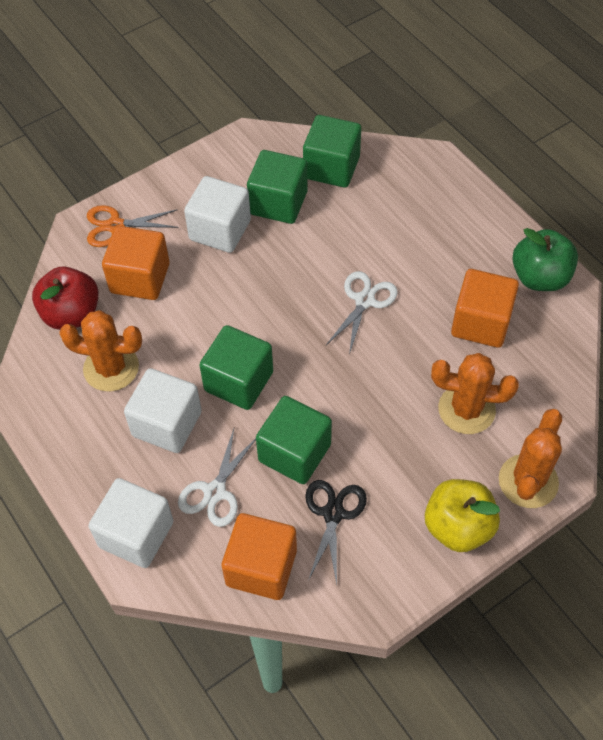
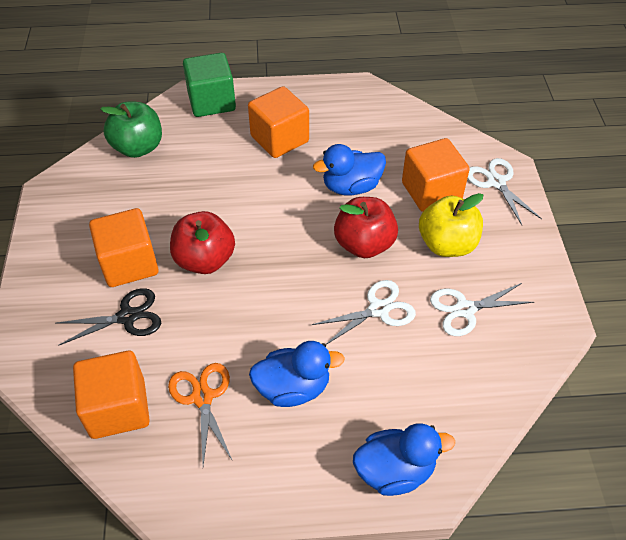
blue duck: none = 0 -> [249,341,345,407] [313,144,386,195] [353,423,455,496] = 3
green cube: [199,325,273,410] [247,150,307,224] [256,396,332,484] [303,115,361,188] = 4 -> [183,53,236,117] = 1
orange cactus: [59,310,142,391] [431,353,519,434] [499,409,562,508] = 3 -> none = 0
orange cube: [102,226,170,300] [222,513,297,600] [451,269,519,348] = 3 -> [73,351,150,439] [89,208,159,287] [248,86,309,158] [402,138,470,212] = 4
red apple: [32,267,99,330] = 1 -> [170,211,235,274] [334,197,398,258] = 2
white cube: [89,478,173,568] [124,368,202,453] [184,176,251,253] = 3 -> none = 0
white scissors: [178,429,256,527] [326,271,398,355] = 2 -> [312,280,416,345] [430,283,534,336] [467,158,542,225] = 3

